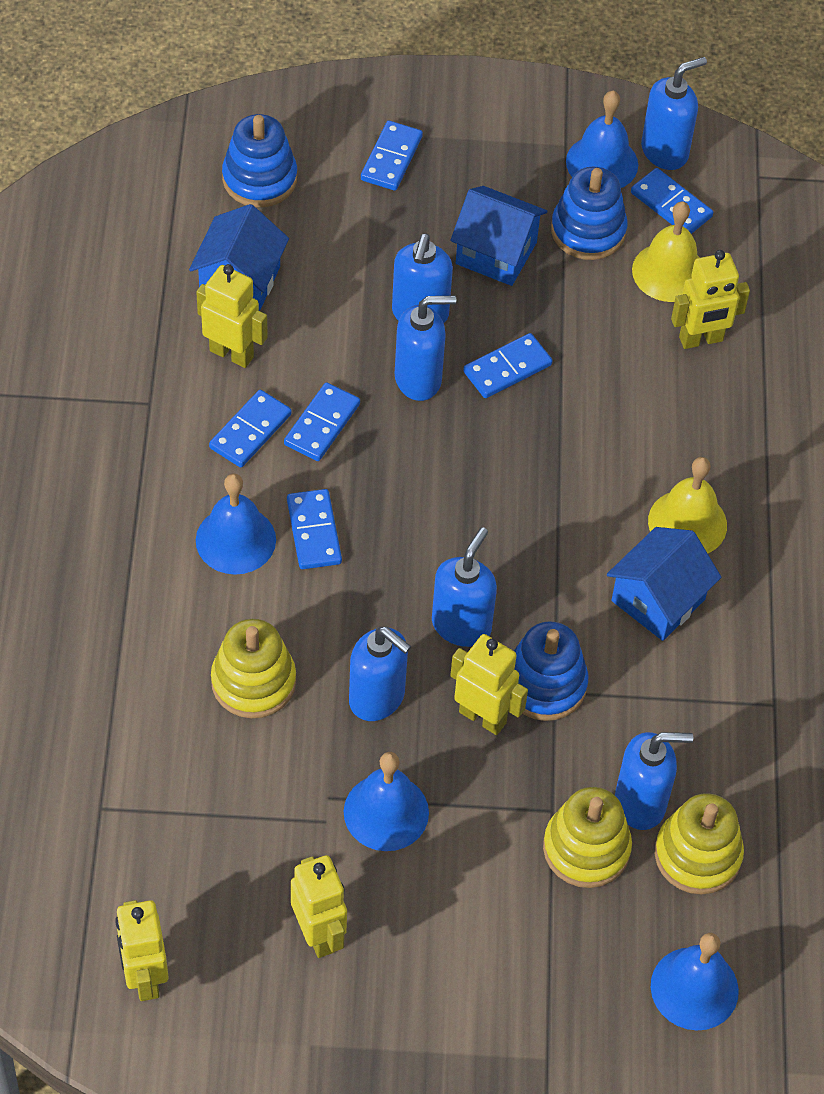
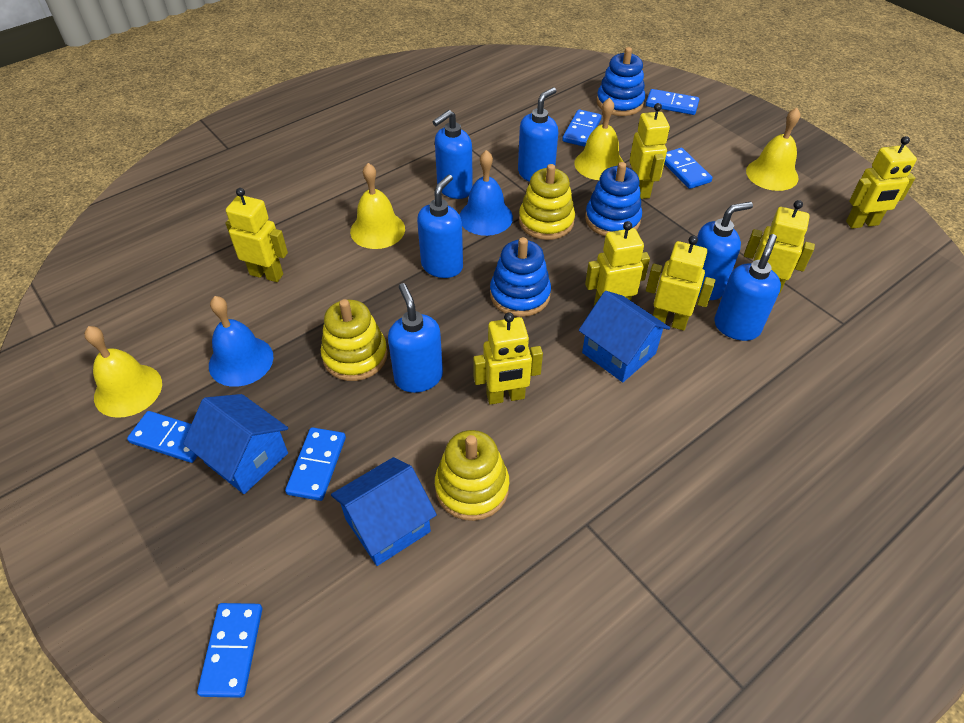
blue bell: [196,473,276,574] [344,752,429,851] [566,91,638,188] [651,933,739,1030] = 4 -> [209,296,274,387] [460,150,513,236] = 2
yellow bell: [632,201,700,302] [648,457,727,553] = 2 -> [84,326,162,418] [350,163,405,249] [574,98,624,180] [746,108,800,191] = 4
yellow robot: [115,900,168,1001] [196,264,268,368] [291,855,347,958] [450,634,528,735] [671,250,750,349] = 5 -> [225,188,288,282] [473,312,543,405] [585,221,650,306] [630,103,670,199] [646,236,715,331] [744,200,815,295] [846,136,917,229] = 7

